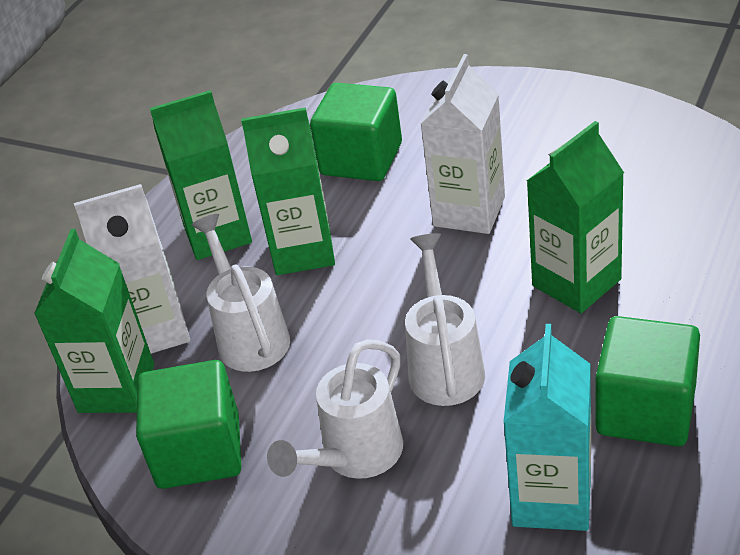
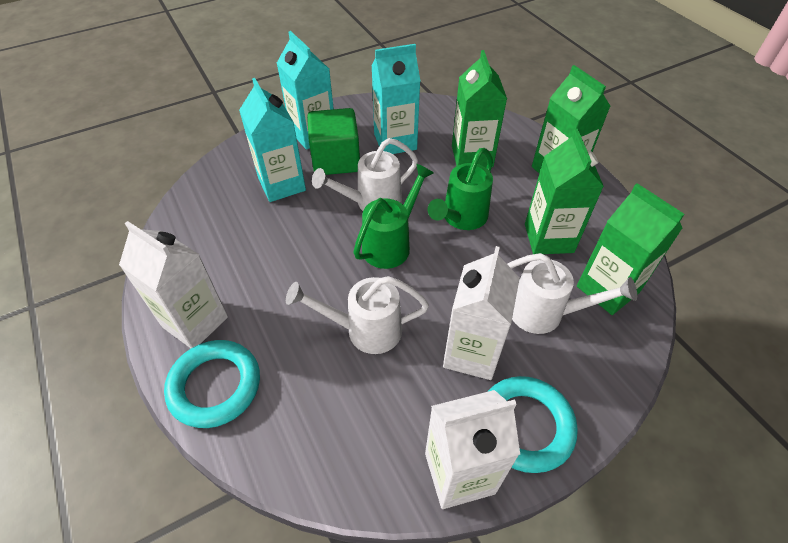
green cube: [136,360,241,489] [310,83,402,181] [595,316,700,447] = 3 -> [307,108,360,175] = 1
green watering can: none = 0 -> [353,164,434,269] [428,148,493,230] = 2
turquoise carton: [503,324,591,531] = 1 -> [239,78,306,202] [277,31,334,150] [372,44,420,154] = 3
turquoise ring: none = 0 -> [164,340,260,428] [487,376,578,473] = 2
white carton: [74,184,190,354] [421,54,505,234] = 2 -> [119,221,228,348] [425,390,520,509] [443,246,520,380] = 3

